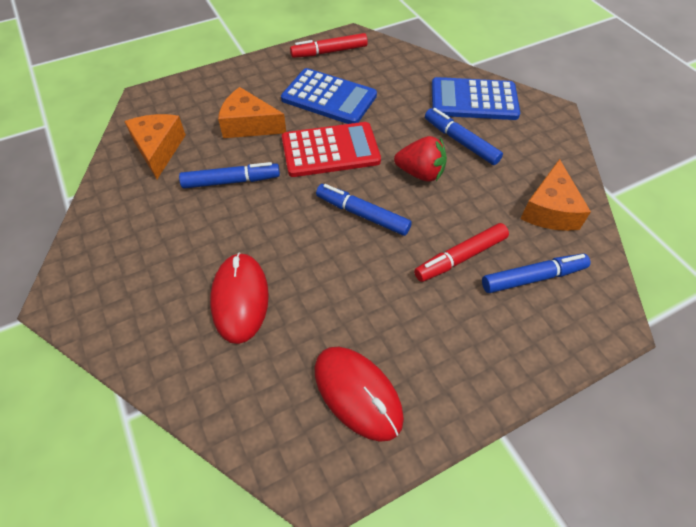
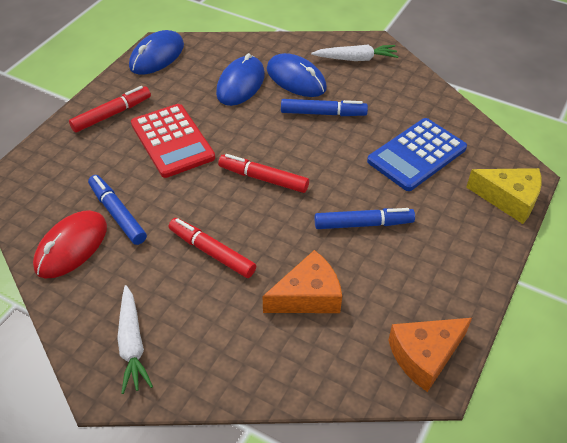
blue calculator: [281,68,377,124] [432,77,520,120] = 2 -> [367,118,467,191] = 1
blue marker: [179,162,280,189] [316,184,412,236] [425,108,503,165] [482,254,590,293] = 4 -> [88,175,147,245] [281,99,368,116] [314,208,415,229] = 3
blue mouse: none = 0 -> [129,30,184,75] [216,53,265,106] [267,53,327,97] = 3
orange cheese: [124,114,186,179] [218,87,286,138] [520,159,591,231] = 3 -> [263,250,342,313] [388,318,472,392] = 2
red marker: [290,33,368,58] [414,223,509,282] = 2 -> [69,86,151,132] [169,218,256,278] [218,154,309,193] = 3
red mouse: [210,252,269,344] [314,347,404,442] = 2 -> [33,210,107,279] = 1
red strawberry: [394,136,447,181] = 1 -> none = 0
white carrot: none = 0 -> [117,285,153,394] [311,45,399,61] = 2
yellow cheese: none = 0 -> [466,168,542,224] = 1

